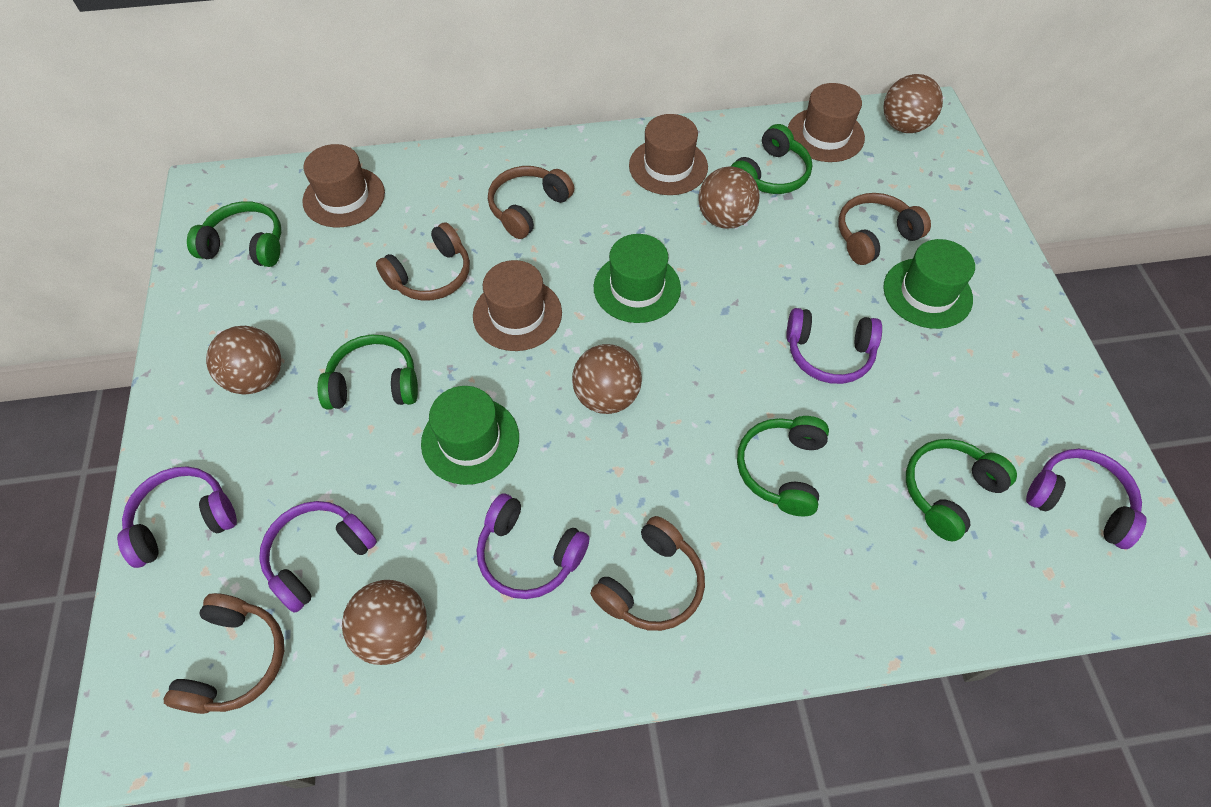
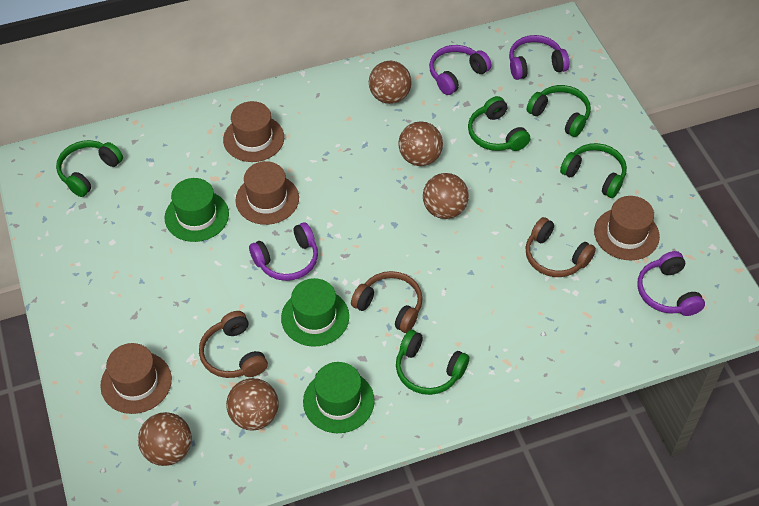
brown headphones: [164,593,284,714] [376,222,470,301] [488,166,574,239] [590,516,705,631] [838,193,931,265] = 5 -> [199,311,268,378] [351,271,422,333] [525,217,596,277] = 3
purple headphones: [117,466,237,568] [259,501,377,613] [477,493,590,599] [786,308,882,384] [1026,449,1147,549] = 5 -> [249,222,318,281] [429,45,492,95] [509,35,569,80] [637,251,705,316] = 4

